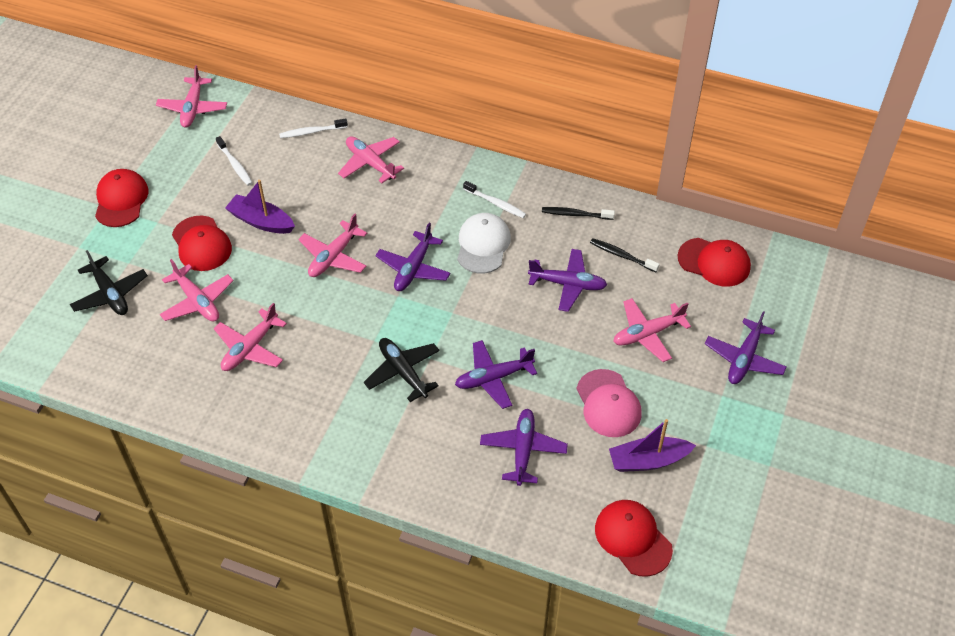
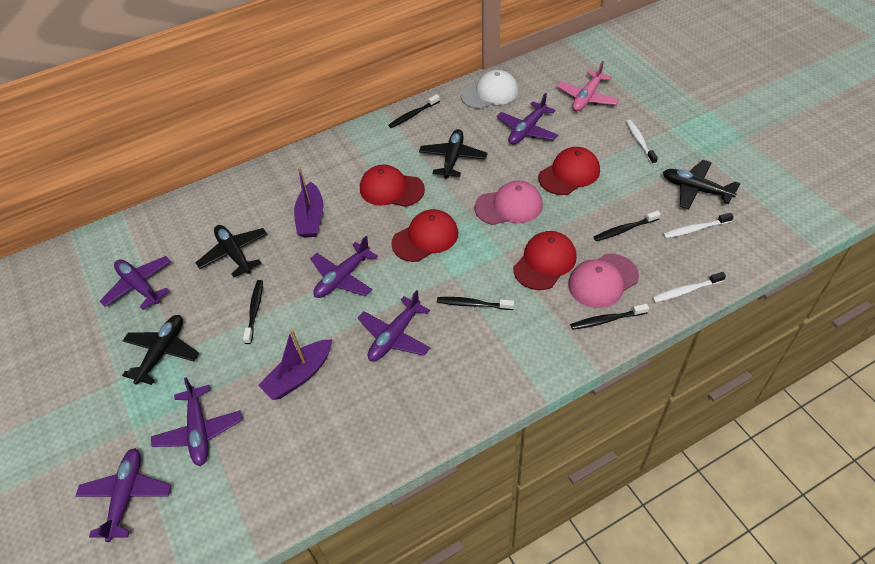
black plane: [70,250,148,315] [364,338,440,402] = 2 -> [122,315,199,385] [195,225,267,278] [419,129,488,178] [663,160,741,209] = 4
black toothbrush: [542,207,615,220] [590,238,660,272] = 2 -> [243,280,263,344] [388,94,440,128] [437,297,514,310] [571,304,649,330] [594,210,661,241] = 5
pink cap: [577,369,642,437] = 1 -> [474,181,543,225] [568,254,639,308] = 2
pink plane: [156,65,227,128] [160,259,233,321] [214,303,287,371] [298,214,367,277] [338,137,404,183] [613,298,691,362] = 6 -> [556,61,620,111] = 1
purple plane: [375,223,451,291] [455,340,537,409] [480,409,568,486] [528,249,607,312] [705,311,787,384] = 5 -> [76,448,171,542] [100,256,171,310] [151,377,242,466] [310,236,378,298] [358,290,430,361] [497,93,558,144] = 6

